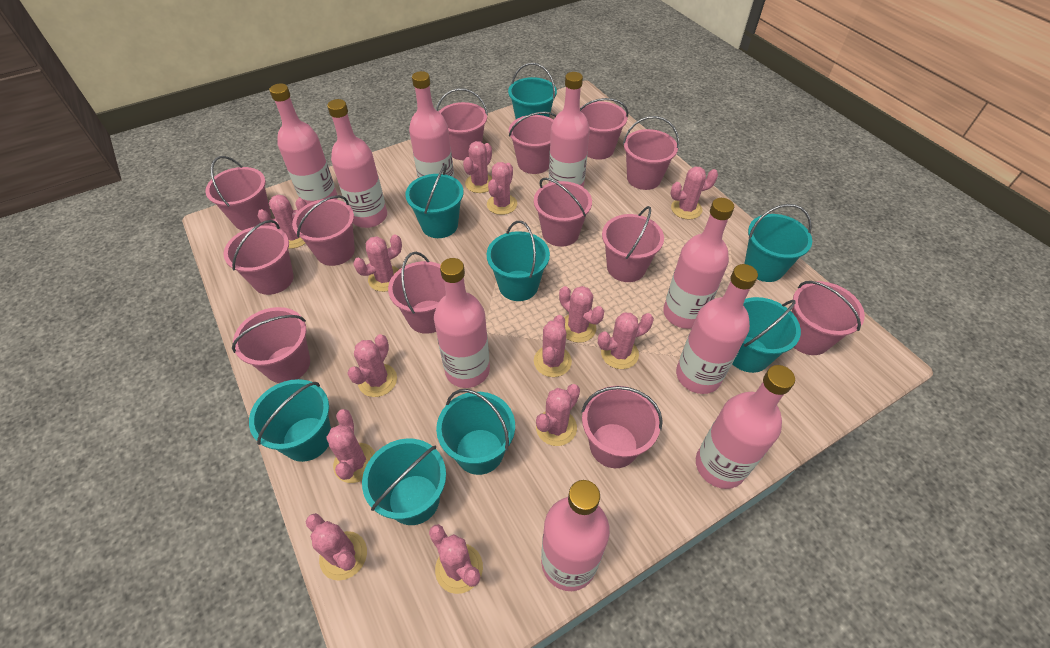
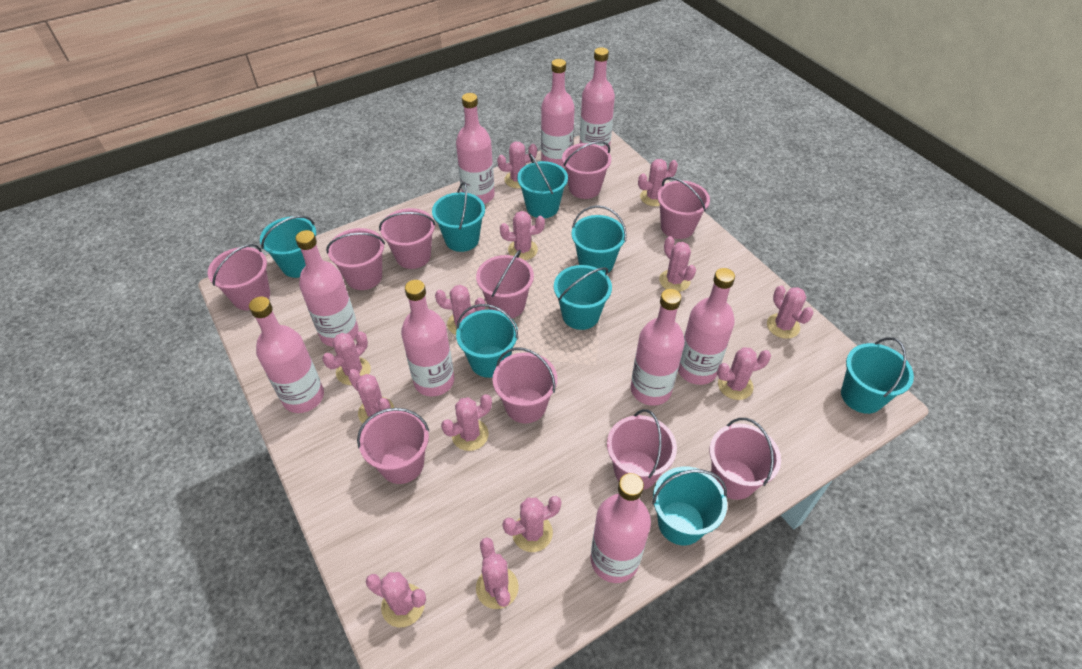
pink bucket: [205,156,271,231] [223,220,294,295] [232,307,310,383] [292,195,355,266] [388,252,446,334] [436,88,488,160] [509,111,557,174] [534,178,592,247] [580,98,628,160] [581,386,663,468] [602,206,664,282] [623,116,679,190] [792,281,865,355] = 13 -> [208,244,270,310] [326,228,385,290] [357,408,429,484] [379,208,436,269] [476,250,534,318] [492,347,557,423] [562,141,611,199] [607,409,677,490] [657,177,710,239] [710,418,781,500] = 10

